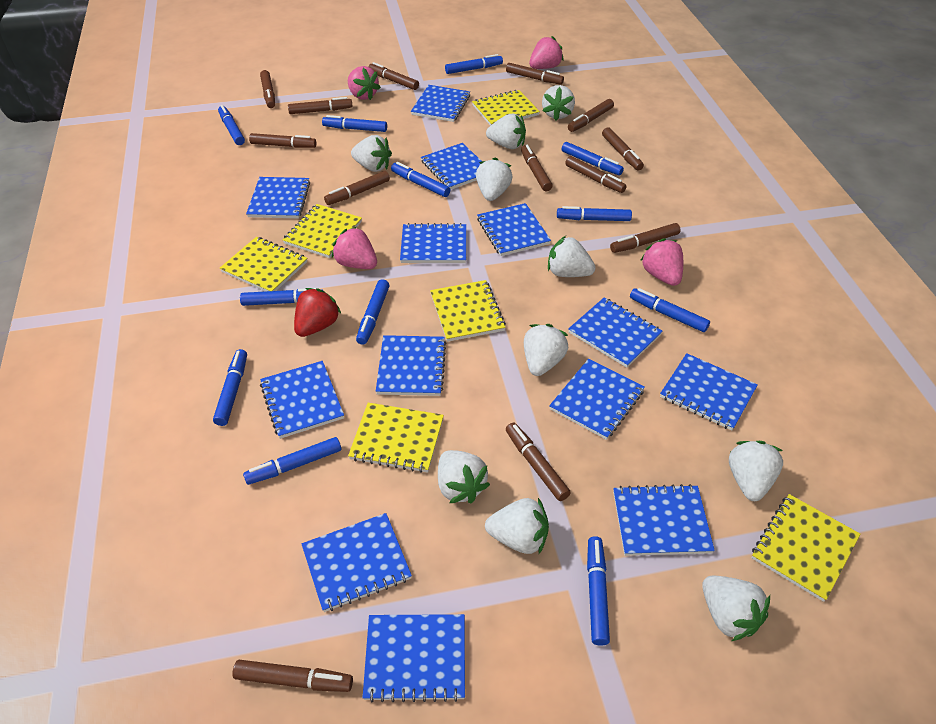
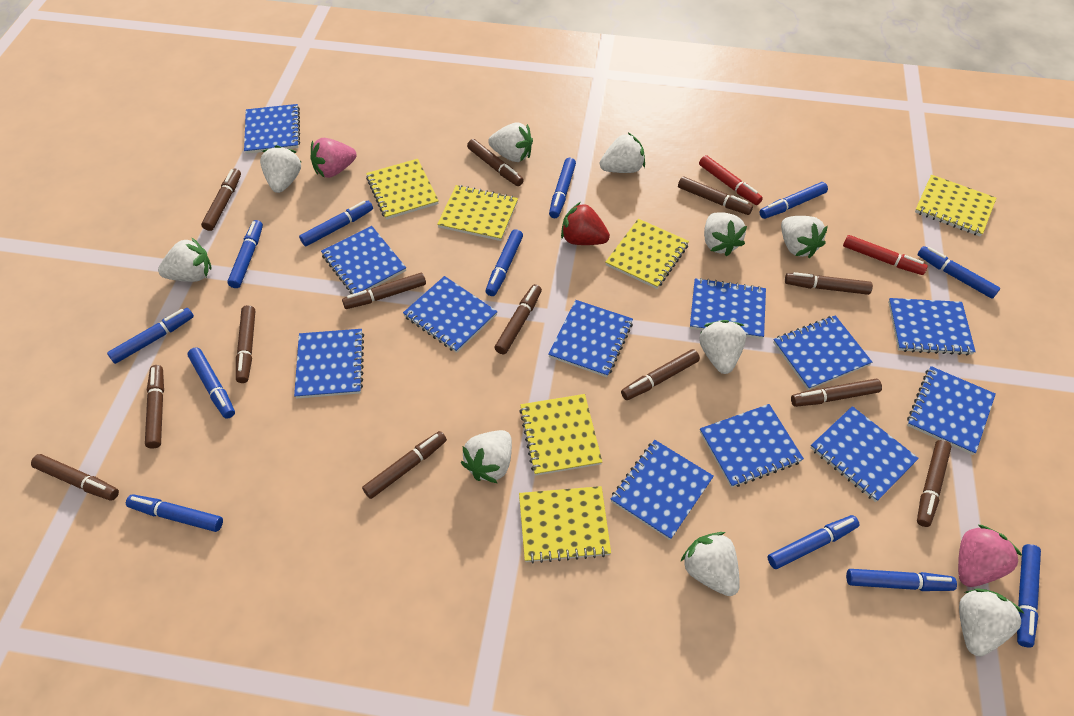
blue notebook: [246,177,310,219] [260,361,344,439] [302,513,412,612] [362,614,465,702] [376,335,446,396] [400,223,466,263] [411,85,470,122] [421,143,482,190] [477,203,551,256] [549,359,645,440] [568,298,663,368] [613,484,715,556] [660,353,758,430] = 13 -> [244,104,300,154] [294,329,364,399] [321,226,406,294] [403,276,498,353] [548,300,633,377] [611,440,714,540] [690,278,766,339] [700,404,804,488] [773,315,872,390] [810,406,919,502] [888,298,976,355] [907,366,996,455] = 12
pink strawberry: [332,227,377,269] [348,66,381,100] [529,36,564,69] [640,238,683,286] = 4 -> [310,138,357,178] [958,525,1022,587] = 2
red marker: none = 0 -> [699,155,763,205] [843,235,928,275] = 2

